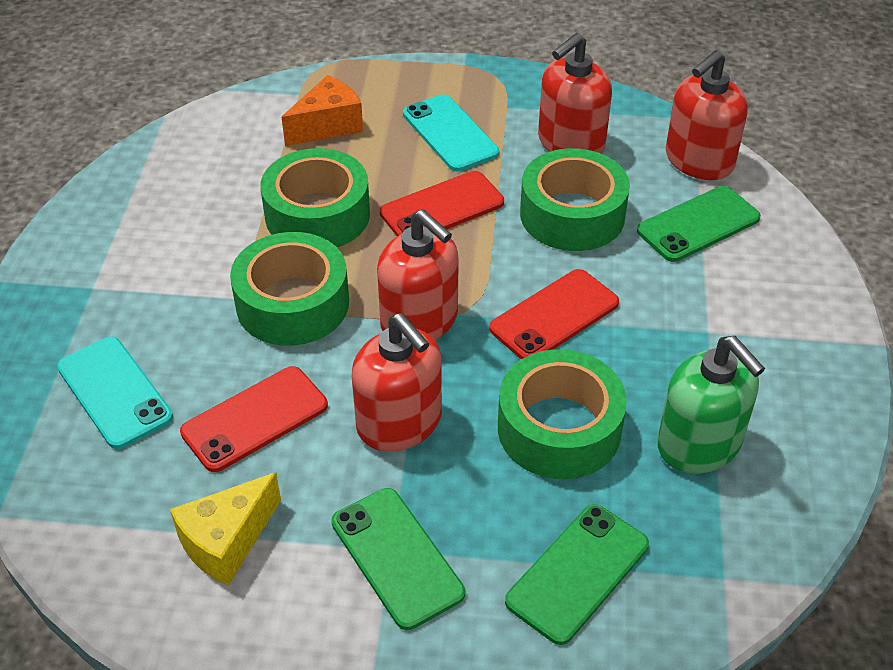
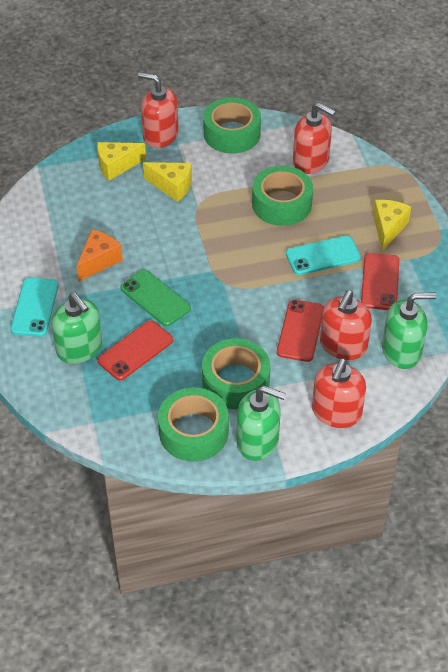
green phone: [332,488,465,630] [505,504,649,645] [637,186,761,262] = 3 -> [120,270,191,326] = 1
green soap dispenser: [657,336,765,474] = 1 -> [51,293,102,364] [236,386,286,461] [382,293,437,369] = 3
yellow cheese: [170,472,281,586] = 1 -> [97,142,146,181] [143,162,192,202] [373,200,411,251] = 3

